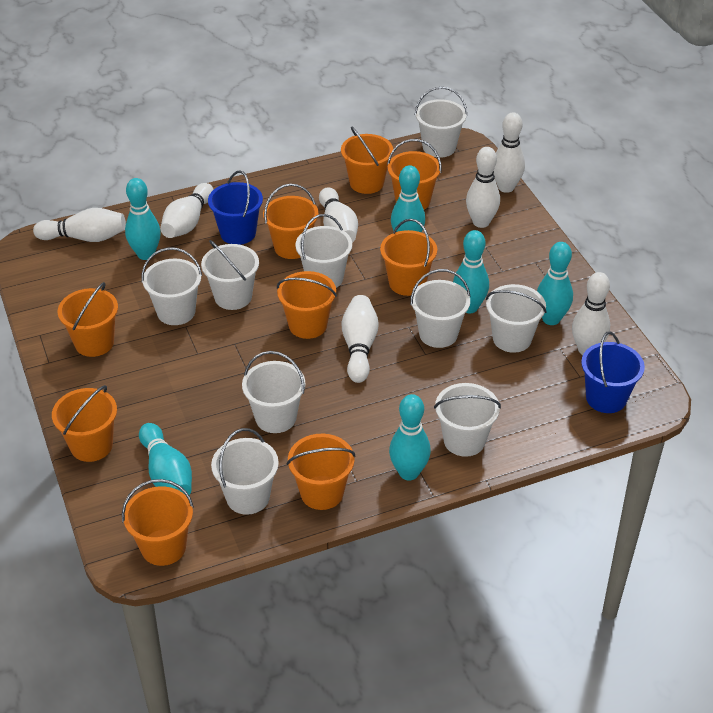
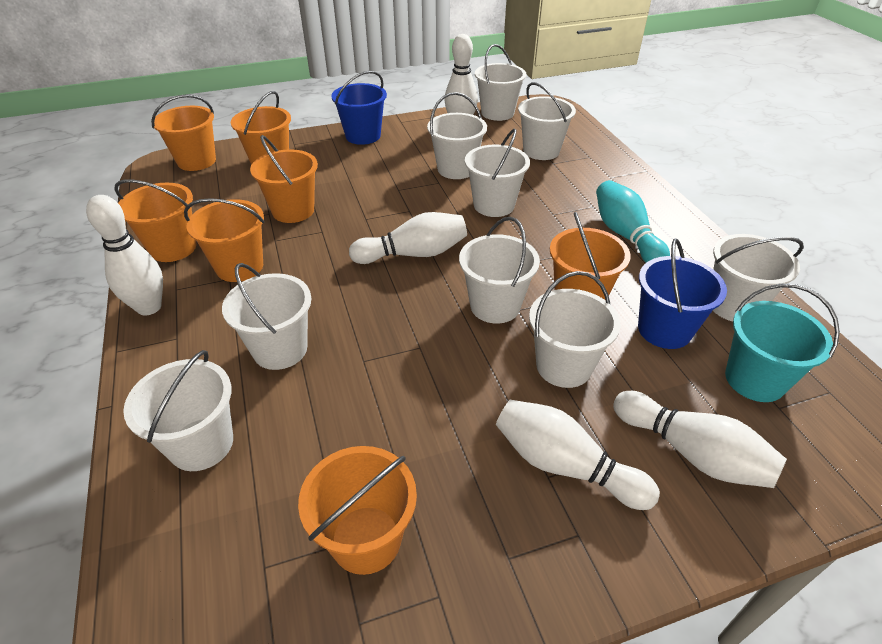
orange bucket: [52,385,117,462] [58,282,118,357] [122,479,194,566] [263,184,318,259] [277,271,337,339] [287,434,356,510] [341,127,393,194] [380,219,437,296] [387,139,441,210] = 9 -> [114,179,196,262] [151,94,216,171] [184,198,265,282] [231,91,291,165] [250,135,318,223] [298,446,417,575] [550,212,631,300] = 7
turquoise bowling pin: [125,178,161,260] [139,423,192,495] [389,394,431,481] [391,165,425,232] [453,230,489,313] [537,242,573,325] = 6 -> [596,180,670,263] = 1
turquoise bucket: none = 0 -> [725,284,840,402] = 1
white bowling pin: [33,208,126,242] [160,183,214,238] [319,187,358,243] [341,295,379,383] [466,147,500,228] [493,112,525,193] [572,272,610,355] = 7 -> [86,195,163,315] [349,212,467,264] [444,34,478,115] [496,400,660,510] [613,391,787,488] = 5

